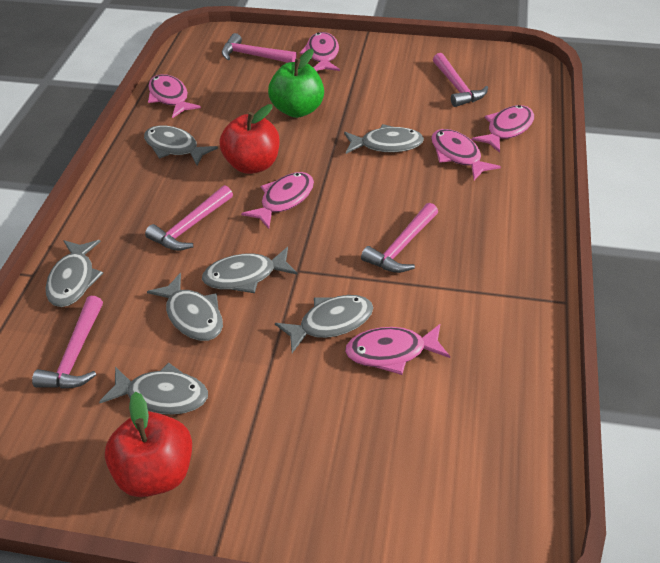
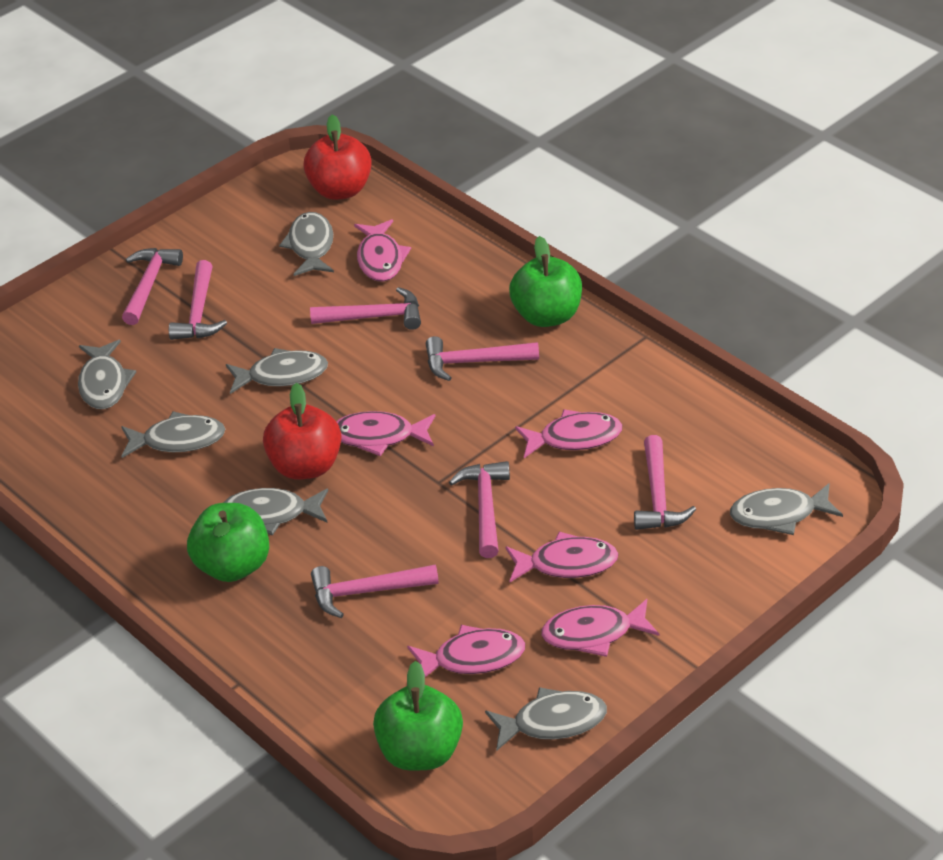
green apple: [268,49,324,118] = 1 -> [187,503,269,582] [373,661,463,771] [509,236,582,327] = 3
pink hammer: [32,296,103,389] [145,185,233,251] [222,33,297,63] [361,203,438,273] [433,53,488,107] = 5 -> [122,248,183,325] [169,260,227,340] [310,287,421,330] [311,565,439,618] [426,336,539,381] [449,461,510,558] [634,435,696,530] = 7

